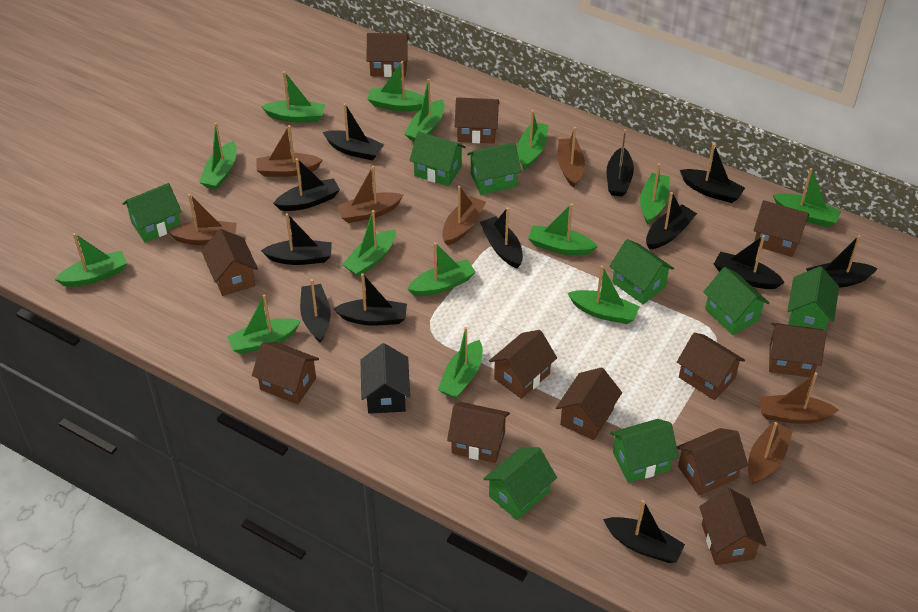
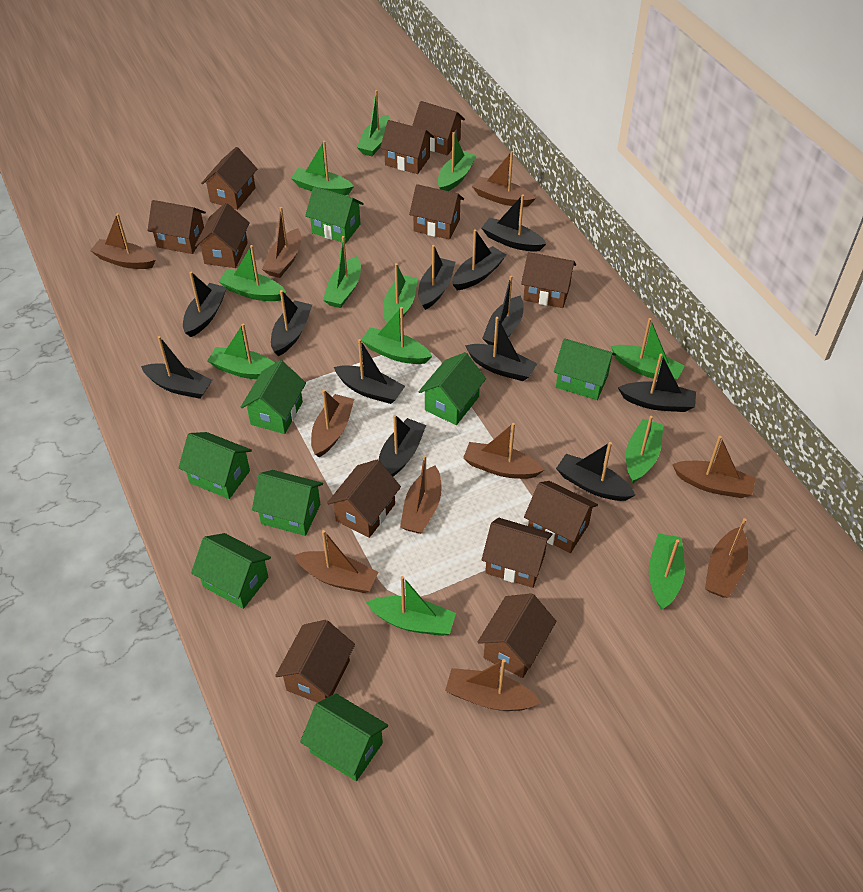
black house: [360,343,410,414] = 1 -> none = 0
brown boat: [167,194,237,245] [256,125,322,177] [336,166,403,223] [442,186,486,246] [558,127,585,188] [748,421,793,485] [760,372,839,424] = 7 -> [90,213,156,269] [262,207,301,278] [294,530,378,593] [311,390,354,457] [400,455,442,534] [445,659,541,711] [463,423,544,479] [472,151,536,207] [672,436,756,498] [705,518,748,598] = 10
green boat: [55,233,127,287] [199,123,237,190] [227,294,301,354] [261,71,325,122] [342,210,396,277] [367,61,424,111] [405,79,444,142] [407,242,476,296] [438,327,483,399] [518,110,549,170] [528,203,598,255] [568,265,640,324] [640,163,670,225] [773,168,841,227] = 14 -> [208,324,275,379] [218,245,286,301] [291,141,354,195] [323,236,361,308] [357,90,391,156] [361,307,432,364] [366,576,456,636] [383,263,418,323] [438,132,477,191] [611,318,685,380] [626,416,664,483] [649,533,685,610] = 12

